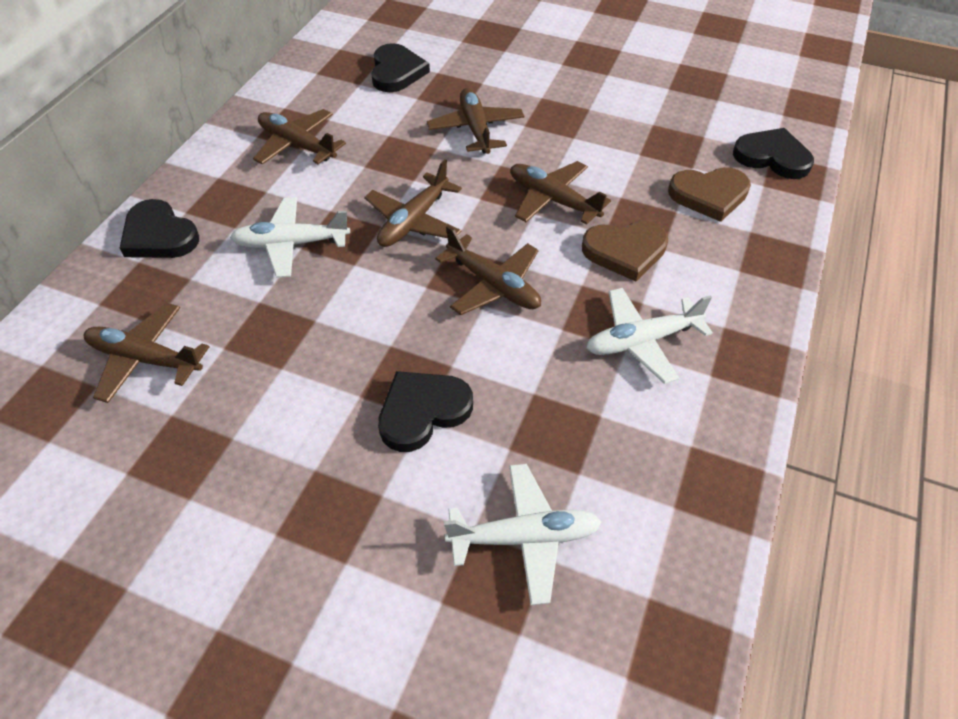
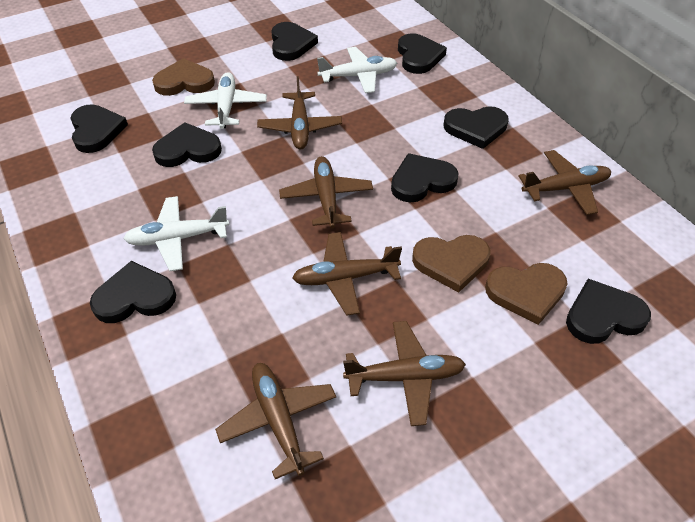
black heart: [120,199,199,258] [371,43,430,92] [378,371,473,452] [733,128,814,179] = 4 -> [70,104,128,153] [90,261,176,323] [152,122,222,167] [271,22,318,61] [391,153,458,203] [398,33,447,74] [444,106,509,149] [566,279,651,344] = 8
brown heart: [582,221,668,281] [668,167,751,222] = 2 -> [152,58,215,96] [412,235,490,293] [485,263,568,325] = 3

